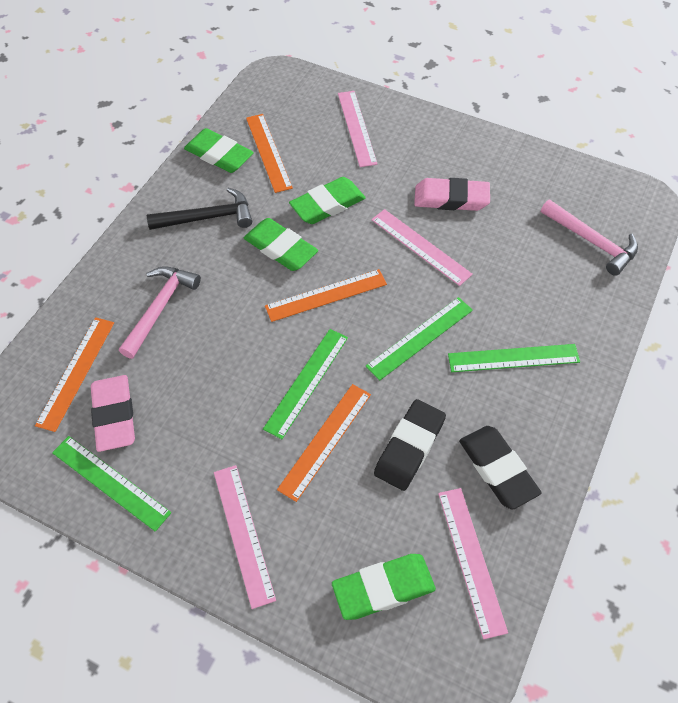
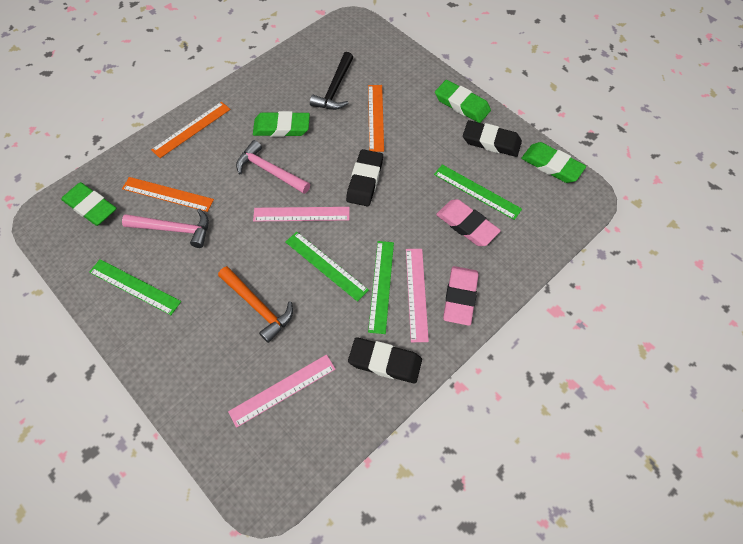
black eraser: [374,399,446,491] [459,426,542,510] = 2 -> [346,149,383,206] [348,337,422,384] [463,120,522,157] = 3
orange hammer: none = 0 -> [218,266,293,343] = 1
orange ruler: [35,317,114,432] [246,114,293,193] [265,269,387,322] [277,384,371,502] = 4 -> [122,177,214,212] [151,102,231,158] [368,85,384,152] = 3
pink ruler: [214,465,276,609] [338,91,377,167] [371,209,473,286] [438,488,508,639] = 4 -> [228,354,335,428] [253,207,350,221] [406,249,429,342] = 3

